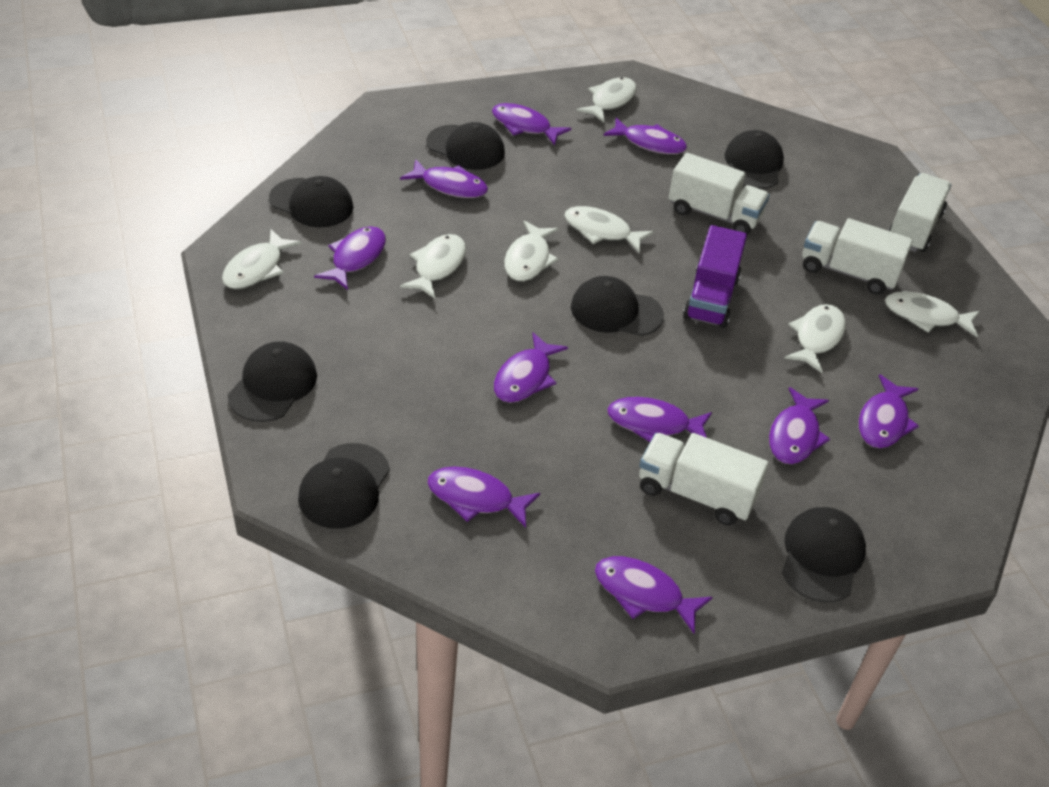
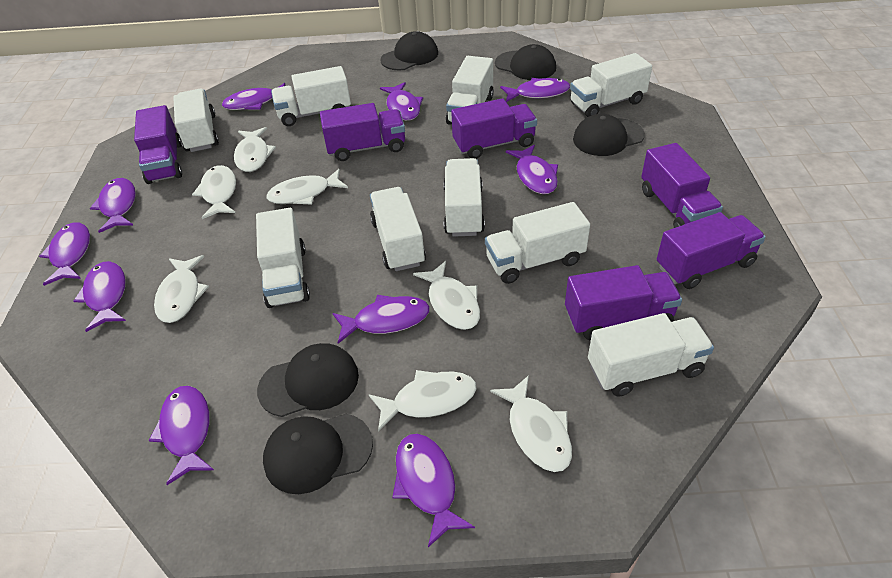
black cap: [228,341,317,422] [269,176,353,227] [298,443,390,529] [426,122,505,170] [571,276,664,336] [724,130,784,189] [782,507,866,602] = 7 -> [257,343,359,417] [263,414,373,494] [380,31,438,70] [495,44,556,80] [573,114,645,156] = 5
purple truck: [683,225,747,328] = 1 -> [134,105,182,184] [320,103,405,161] [451,98,537,159] [565,265,682,341] [641,143,723,228] [657,212,766,289] = 6
white truck: [639,433,768,525] [668,153,770,235] [802,218,913,294] [888,173,951,252] = 4 -> [173,89,219,152] [256,208,310,308] [271,66,351,126] [370,187,426,271] [444,158,485,237] [446,56,494,125] [485,202,590,284] [570,53,652,117] [588,313,714,397] = 9

